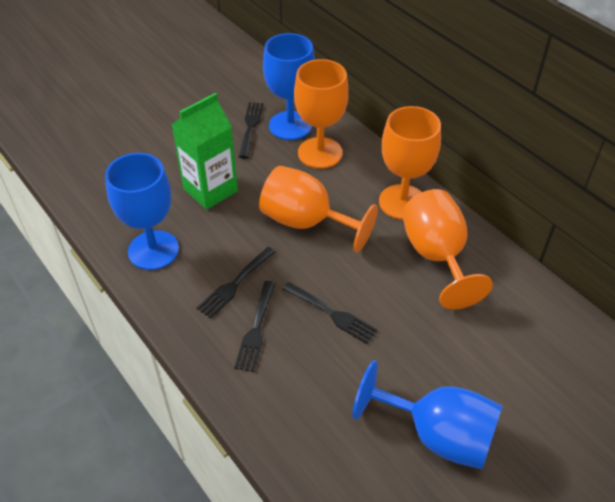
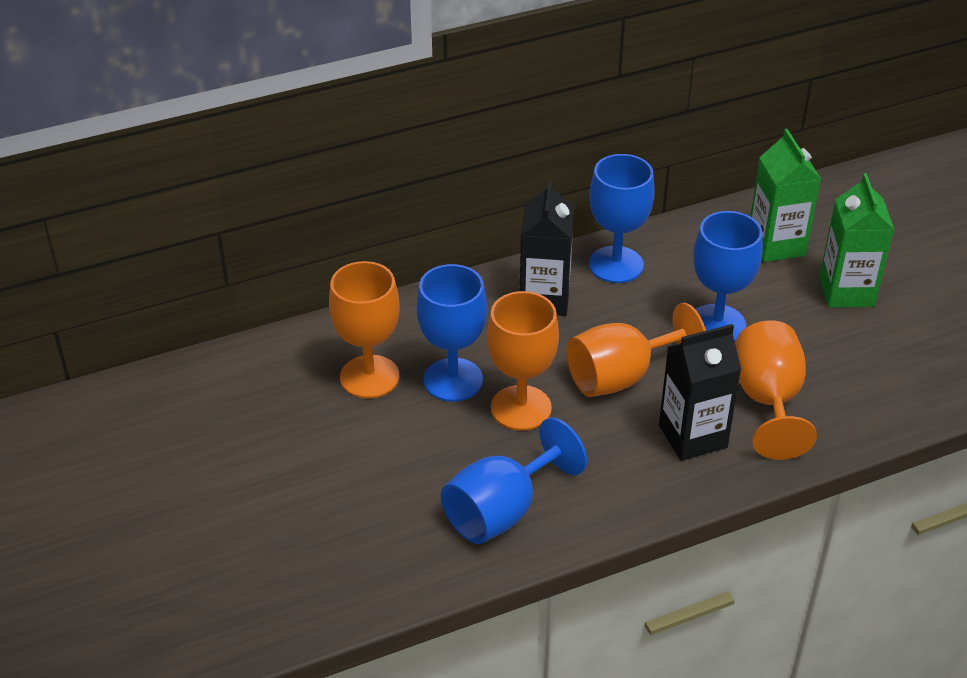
black carton: none = 0 -> [520,180,574,316] [659,324,741,461] = 2
black fork: [196,247,275,319] [234,281,276,372] [239,102,264,159] [283,282,378,344] = 4 -> none = 0
blue goblet: [105,153,179,270] [263,33,315,140] [352,360,503,469] = 3 -> [417,264,487,402] [441,418,587,544] [589,154,655,283] [693,211,763,341] = 4
green carton: [171,93,238,210] = 1 -> [750,129,821,262] [819,173,894,308] = 2

